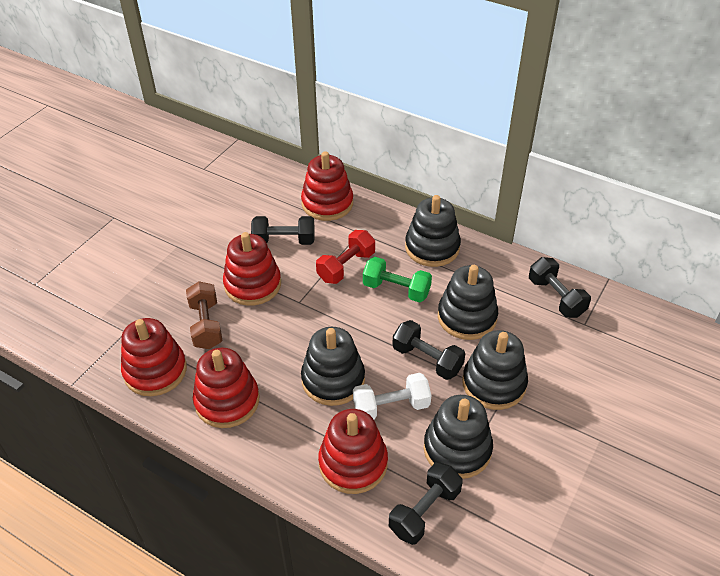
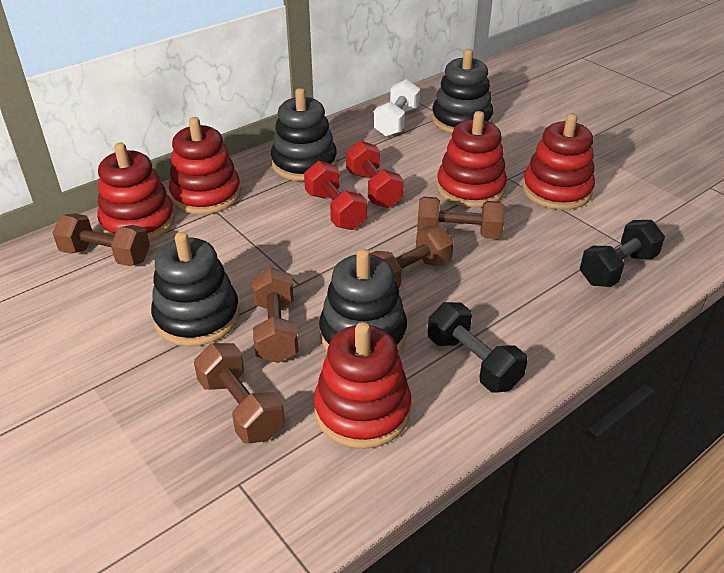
black dumbbell: [251,216,315,245] [389,462,463,545] [392,320,465,380] [529,257,591,318] = 4 -> [428,302,528,393] [580,220,665,287] = 2
black stacking toy: [301,327,365,406] [405,195,461,267] [424,395,493,479] [438,265,498,340] [462,330,528,410] = 5 -> [151,232,240,347] [271,88,337,181] [319,249,407,352] [432,49,493,134] = 4
brown dumbbell: [186,281,223,349] = 1 -> [53,213,150,266] [194,343,285,443] [252,267,299,363] [370,226,454,288] [417,197,505,239] = 5
green dumbbell: [363,257,432,303] = 1 -> none = 0
red dumbbell: [316,230,375,284] = 1 -> [304,161,367,230] [346,141,404,208] = 2

